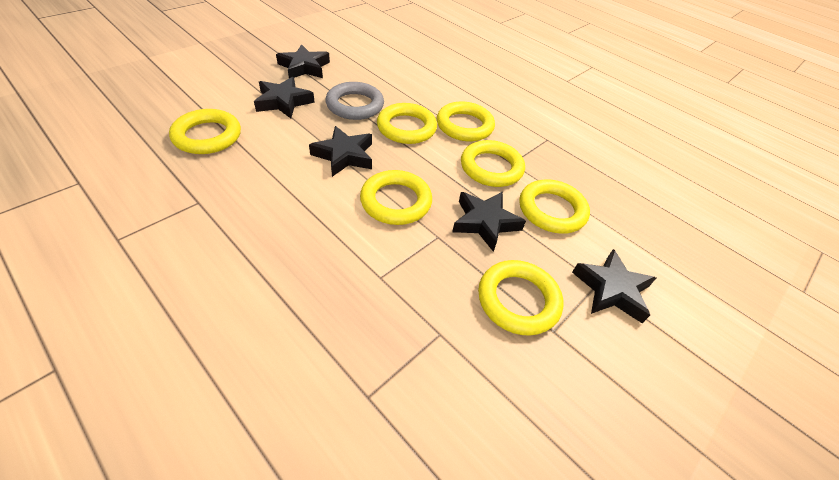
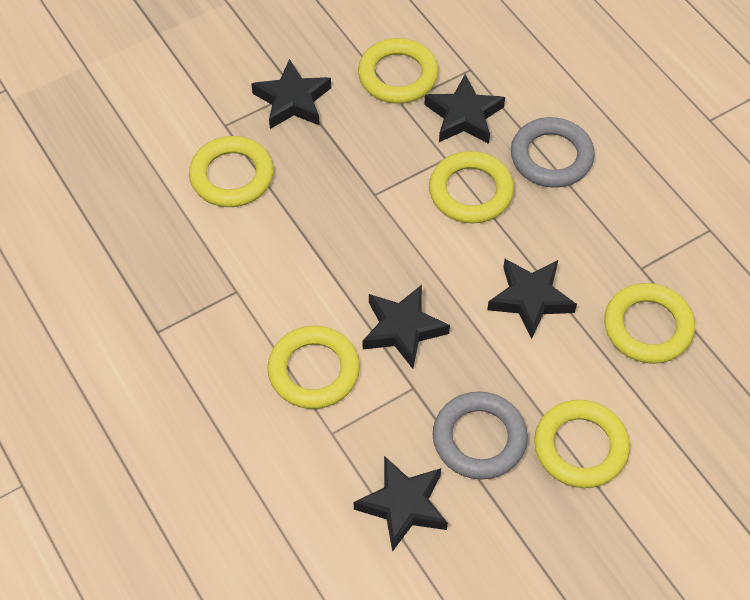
grey ring: [326,82,384,120] = 1 -> [433,391,528,480] [511,117,595,187] = 2
yellow ring: [169,109,241,154] [360,170,432,225] [377,103,437,144] [437,101,495,141] [461,140,525,187] [478,260,564,336] [519,179,590,234] = 7 -> [189,136,274,207] [268,326,360,409] [358,38,438,104] [429,151,514,223] [534,400,630,488] [604,283,695,364] = 6

